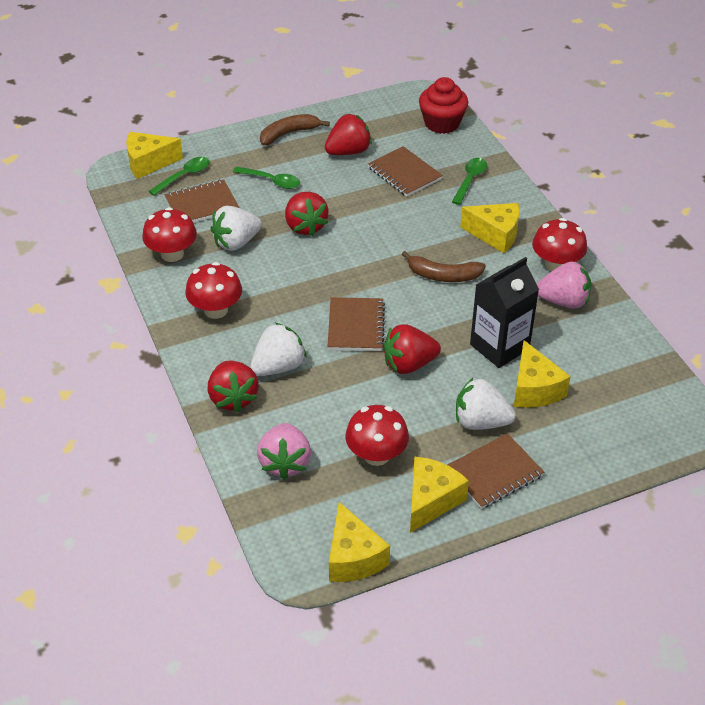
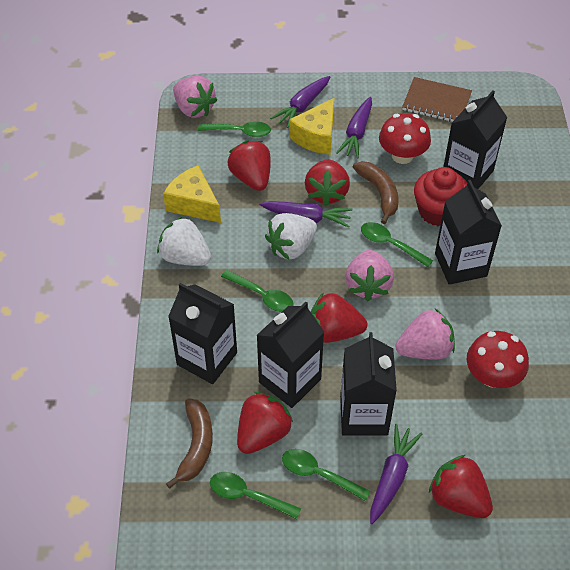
black carton: [470,257,539,368] = 1 -> [168,283,237,384] [257,302,324,408] [340,332,397,436] [435,180,502,285] [443,91,507,189] = 5
brown notebook: [165,180,239,223] [328,297,385,351] [368,146,443,197] [447,433,544,509] = 4 -> [402,77,472,122] = 1
green spoon: [149,157,209,196] [233,166,300,189] [452,158,487,205] = 3 -> [198,121,271,137] [210,472,301,519] [221,270,293,312] [282,449,370,501] [361,222,433,267] = 5
pink strawberry: [257,423,311,480] [537,262,591,309] = 2 -> [173,76,217,118] [345,250,394,301] [396,309,455,360] = 3
purple carrot: none = 0 -> [260,201,353,228] [270,76,330,128] [336,97,372,158] [370,424,422,524] = 4
red mushroom: [142,207,197,262] [185,262,242,319] [345,405,409,466] [532,218,587,271] = 4 -> [379,113,431,164] [467,331,529,388] = 2
red strawberry: [208,360,259,412] [285,192,328,236] [325,114,372,155] [384,324,441,374] = 4 -> [228,141,271,191] [237,392,293,454] [305,160,350,206] [311,292,367,343] [429,455,493,518] = 5
white strawberry: [210,206,262,251] [251,323,307,376] [456,378,516,430] = 3 -> [157,216,211,266] [265,213,317,259] = 2
yellow cheese: [126,132,183,179] [329,502,390,582] [410,456,469,533] [460,203,520,253] [514,340,571,408] = 5 -> [163,165,221,223] [289,98,334,155] = 2

